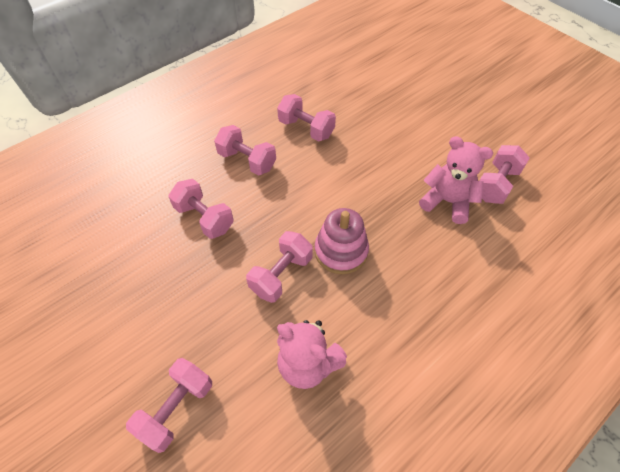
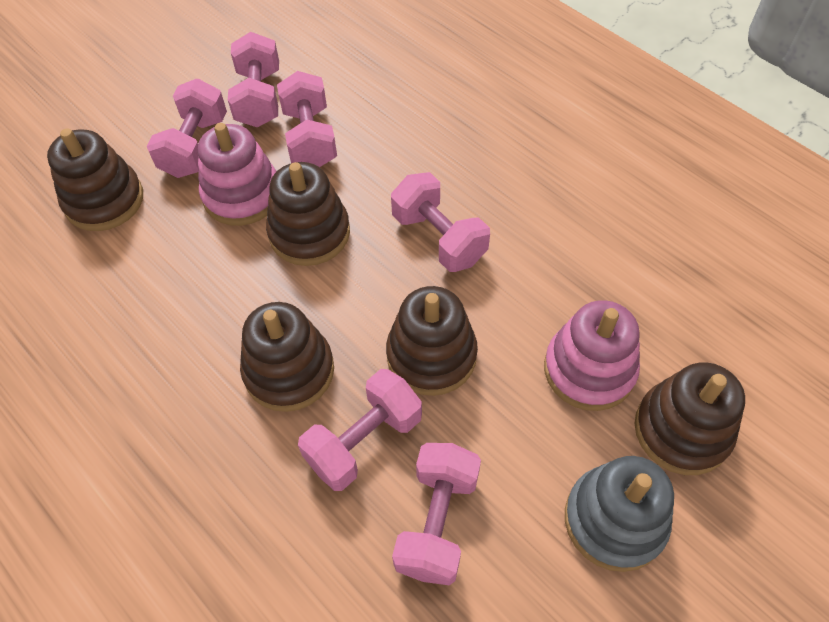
brown stacking toy: none = 0 -> [47,129,143,231] [240,302,334,412] [266,162,350,266] [386,286,478,396] [635,362,745,475] = 5
grey stacking toy: none = 0 -> [565,456,674,572] = 1
pink stacking toy: [315,208,369,274] = 1 -> [198,123,277,226] [544,300,640,411] = 2
pink teddy bear: [277,320,347,389] [419,136,493,224] = 2 -> none = 0

